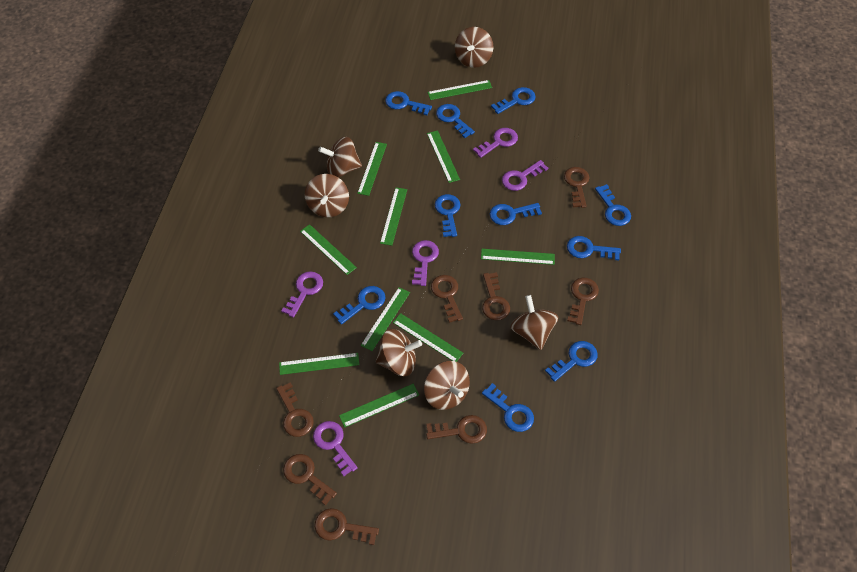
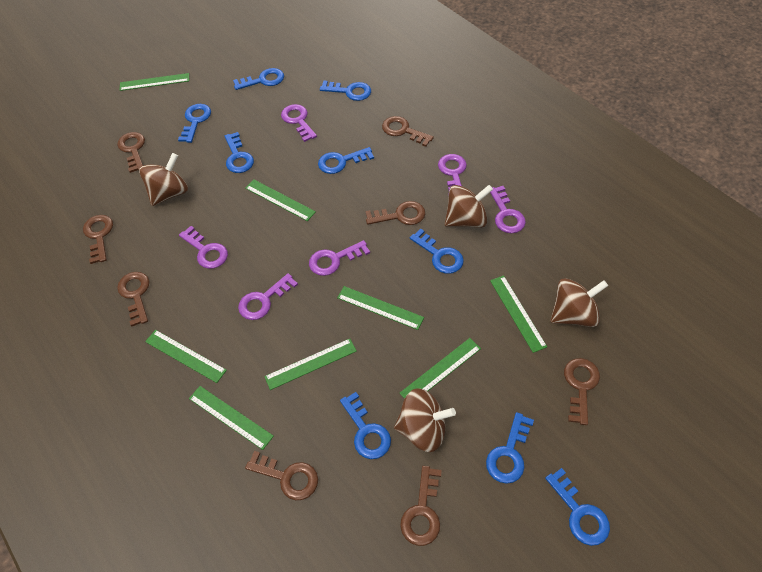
blue key: [333,286,385,325] [385,91,432,116] [435,194,461,237] [436,104,475,138] [482,383,534,432] [490,203,542,225] [491,87,536,114] [545,341,598,382] [567,236,621,261] [595,184,631,226] = 10 -> [178,104,211,143] [225,132,254,173] [233,68,284,90] [318,147,374,174] [320,81,371,101] [340,392,391,459] [410,229,464,274] [486,412,534,484] [545,468,610,546] = 9
brown spinning top: [305,174,349,217] [318,137,362,178] [375,329,422,376] [424,361,470,410] [455,27,493,68] [510,295,558,350] = 6 -> [139,153,188,206] [394,389,456,452] [445,185,493,228] [550,278,608,327] = 4
green ruler: [279,353,359,375] [300,224,357,275] [339,384,419,428] [357,142,387,196] [361,287,410,351] [380,187,407,246] [393,313,463,362] [427,80,492,100] [427,130,460,183] [481,249,555,265] = 10 -> [120,73,189,91] [145,330,227,383] [189,386,274,450] [245,180,316,221] [264,339,357,390] [337,286,424,330] [399,338,481,399] [490,275,547,353] = 8
purple key: [281,271,323,318] [313,421,358,476] [412,240,439,286] [473,128,518,158] [502,160,548,191] = 5 -> [179,226,228,269] [238,273,298,320] [281,104,317,142] [309,240,370,276] [438,154,467,196] [490,186,526,233] = 6

